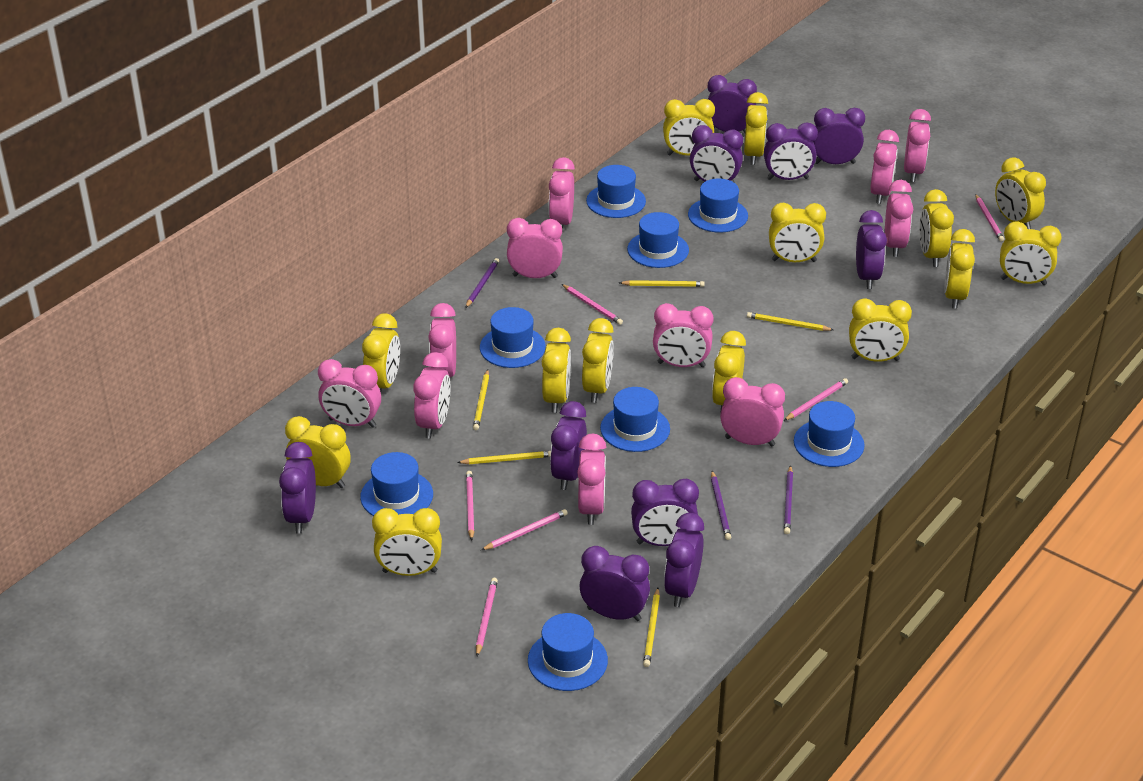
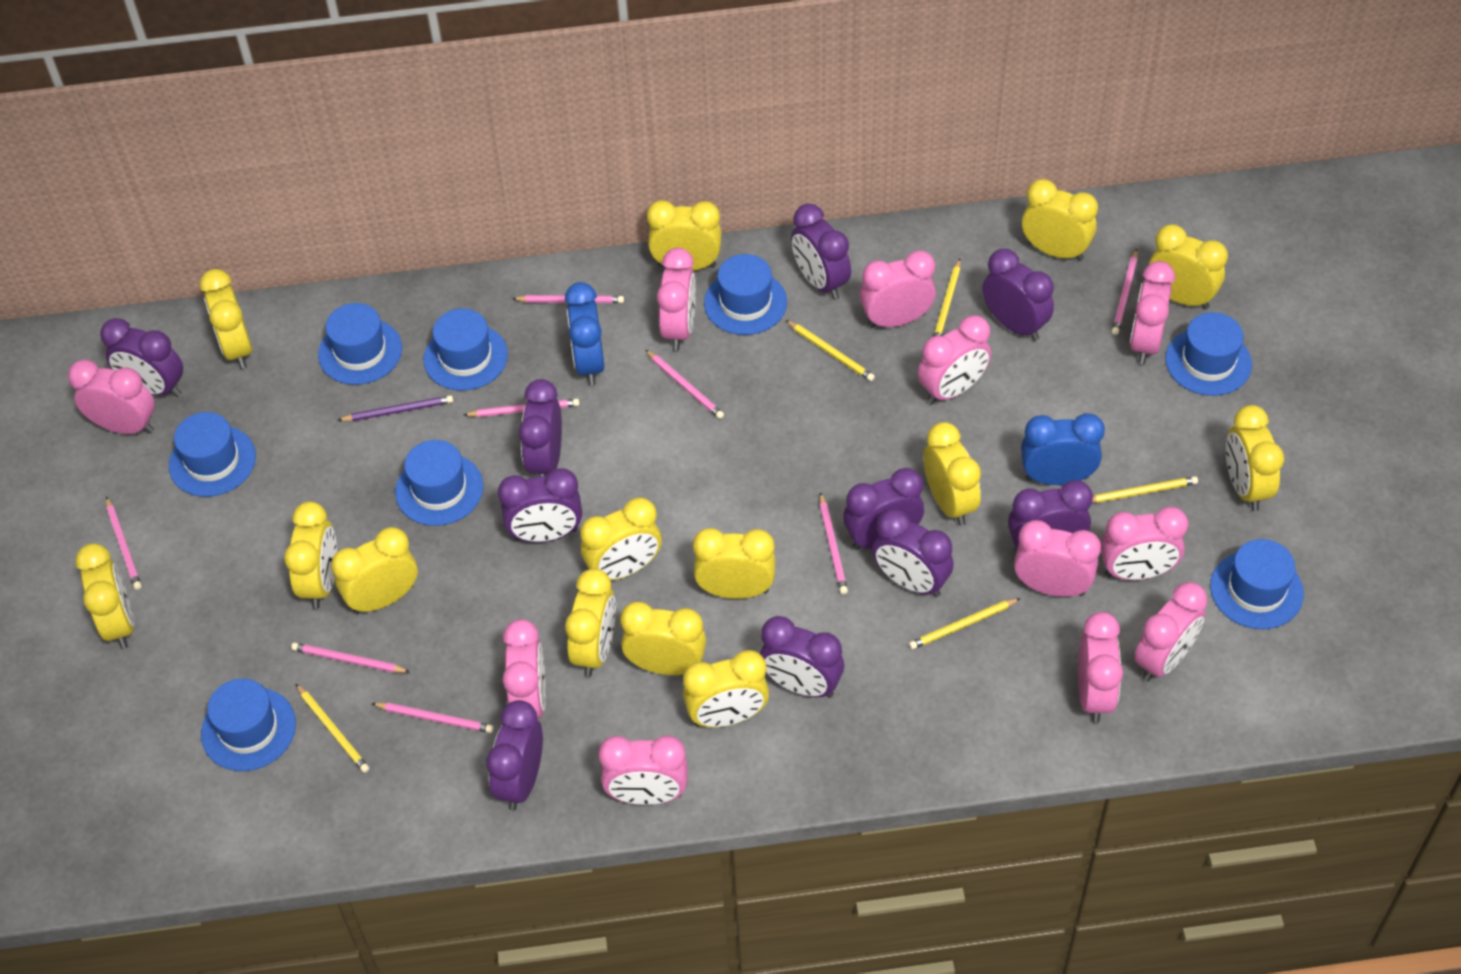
blue clock: none = 0 -> [565,282,605,385] [1021,413,1105,485] = 2
pink pencil: [466,471,474,541] [476,578,498,656] [481,509,568,550] [562,284,623,325] [784,378,848,421] [975,194,1004,242] = 6 -> [106,497,142,590] [291,642,410,673] [371,702,494,733] [464,399,579,417] [512,295,624,303] [646,350,724,419] [820,492,848,594] [1112,249,1138,335] = 8
purple pencil: [465,258,499,308] [711,471,731,540] [784,465,793,534] = 3 -> [338,395,453,421] = 1

